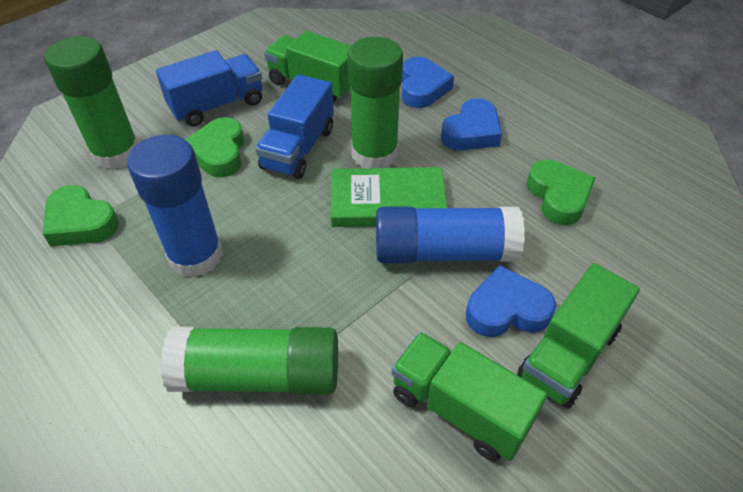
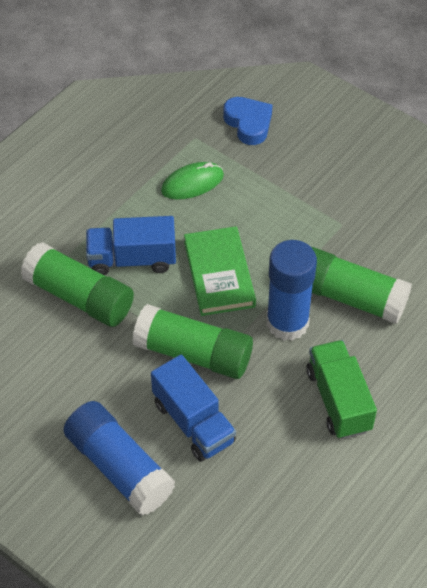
blue heart: [402,57,454,108] [441,98,502,150] [466,265,556,337] = 3 -> [223,97,272,145] = 1
green heart: [43,185,119,246] [185,117,244,177] [527,160,596,225] = 3 -> none = 0
green mouse: none = 0 -> [161,162,224,200] = 1
green truck: [264,31,351,103] [391,332,548,461] [517,263,640,409] = 3 -> [306,340,377,439] = 1

